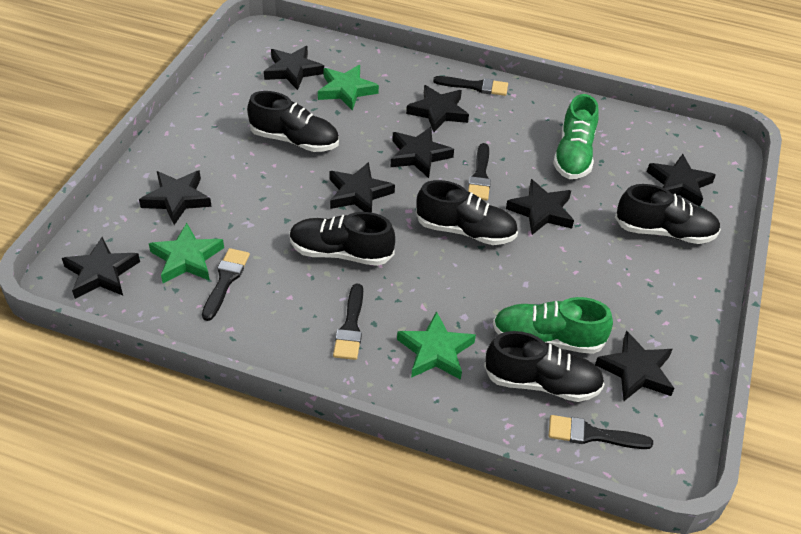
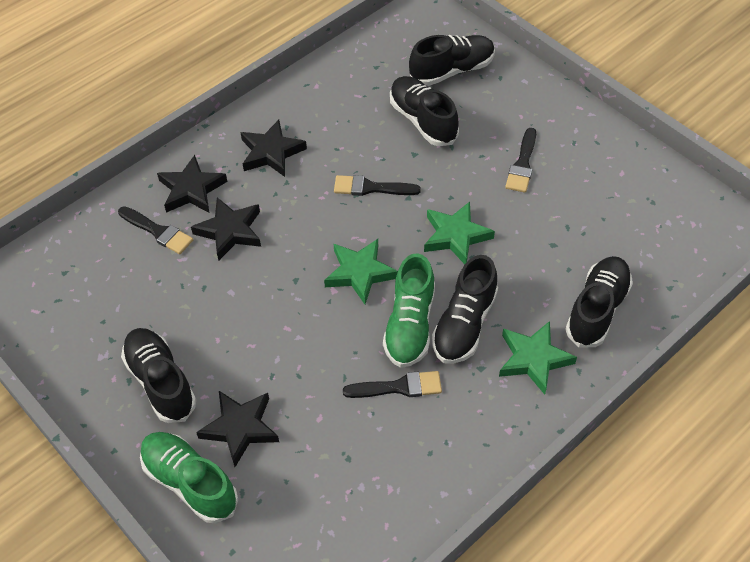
black brush: [202,248,250,321] [333,284,363,360] [433,76,508,96] [468,143,491,201] [549,415,653,449] = 5 -> [118,206,193,254] [334,175,421,196] [343,371,442,398] [505,128,536,193] = 4
black star: [62,237,140,299] [139,170,212,225] [264,46,324,90] [329,162,395,213] [391,127,454,178] [406,85,469,132] [506,179,574,235] [595,331,675,401] [647,154,716,207] = 9 -> [157,155,227,213] [191,197,261,260] [196,391,279,467] [240,120,307,177] = 4

